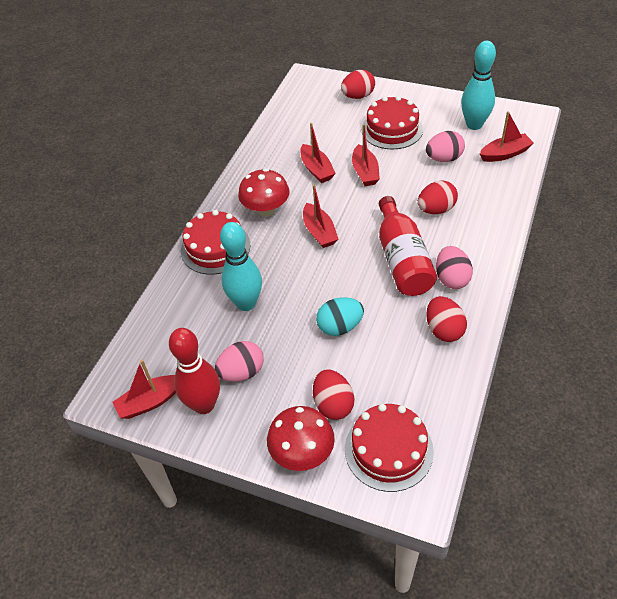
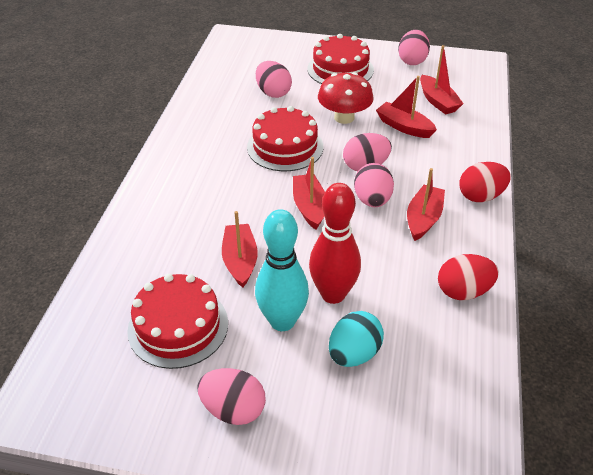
pink egg: [215,341,264,382] [426,131,465,162] [436,246,473,289] = 3 -> [197,368,266,425] [256,61,292,98] [343,133,392,171] [354,163,394,207] [398,30,430,65] = 5
red bottle: [379,196,437,296] = 1 -> none = 0
red egg: [313,369,355,420] [341,70,375,99] [418,180,458,214] [426,296,467,342] = 4 -> [438,254,499,300] [459,162,511,202] = 2
red mushroom: [238,169,289,216] [267,406,335,471] = 2 -> [318,72,374,124] = 1
turquoise bowling pin: [220,222,262,311] [461,41,496,130] = 2 -> [255,209,309,331] = 1

